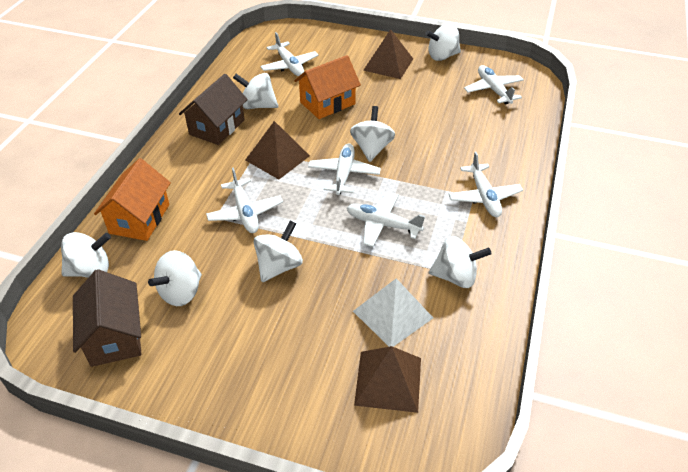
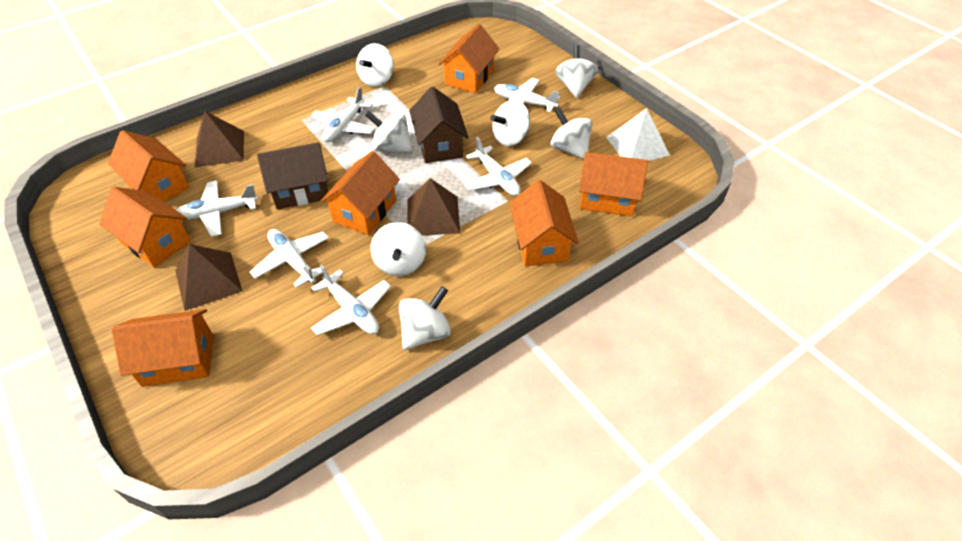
orange house: [94,158,171,241] [294,55,361,119] = 2 -> [99,187,191,268] [108,130,189,202] [112,309,213,387] [321,151,400,235] [438,24,500,93] [509,180,579,267] [579,152,648,217] = 7

